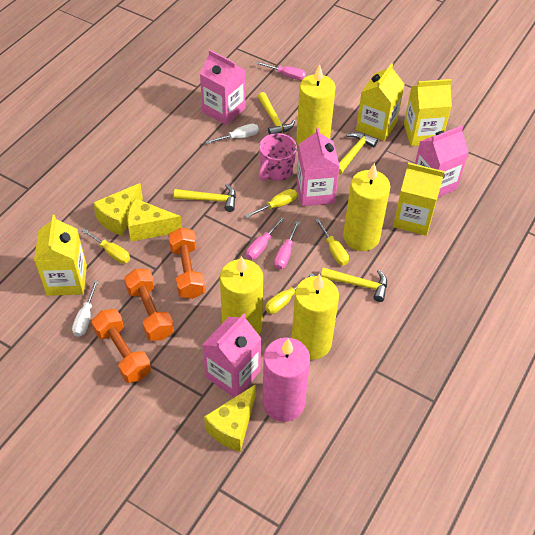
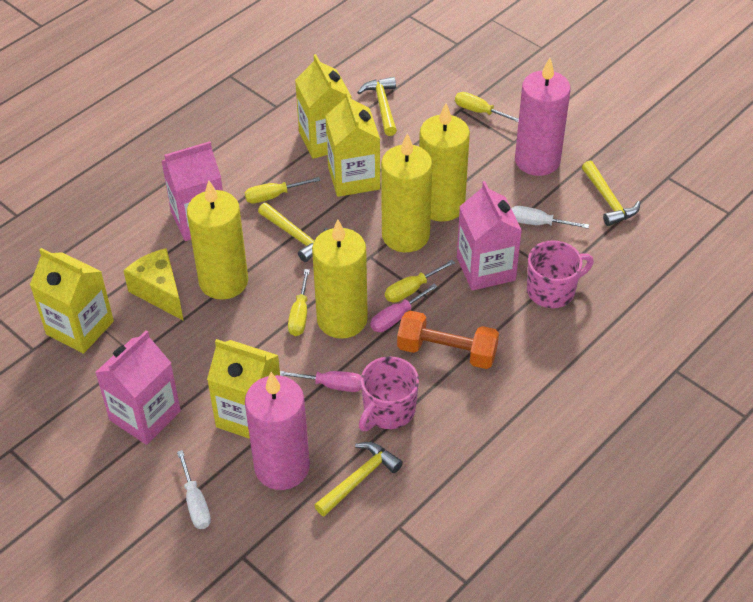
orange dumbbell: [92,309,151,383] [124,269,174,341] [169,227,205,299] = 3 -> [397,311,499,369] = 1
pink candle: [262,338,310,422] = 1 -> [245,372,310,490] [515,58,571,176] = 2
pink carton: [200,50,245,125] [203,314,262,397] [296,128,340,206] [415,126,469,197] = 4 -> [95,330,181,445] [162,141,223,241] [457,181,522,291] = 3
pink mug: [259,133,297,181] = 1 -> [359,356,419,431] [527,240,594,308] = 2
pink screwdriver: [246,217,285,260] [257,62,306,80] [274,221,299,270] = 3 -> [280,371,362,392] [371,284,438,332] = 2
yellow cheese: [93,183,143,236] [127,198,182,242] [204,384,256,452] = 3 -> [123,248,184,321] = 1

